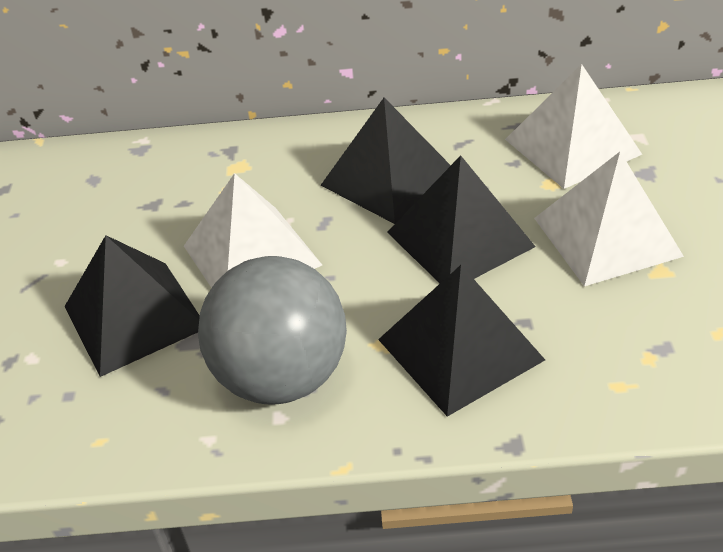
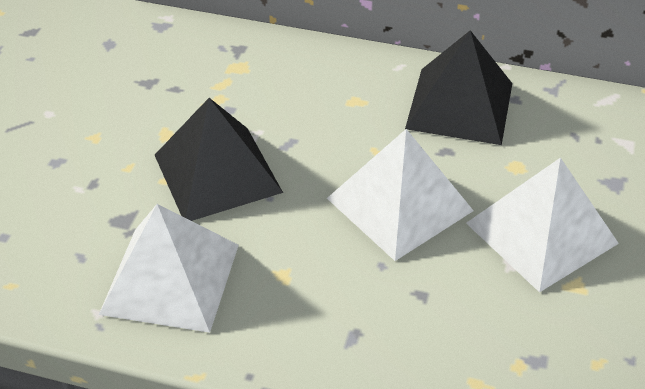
black pyramid: [64,235,200,377] [321,98,451,224] [378,265,545,417] [387,155,536,283] = 4 -> [155,98,283,221] [405,30,512,145] = 2
grey ball: [198,256,347,405] = 1 -> none = 0

